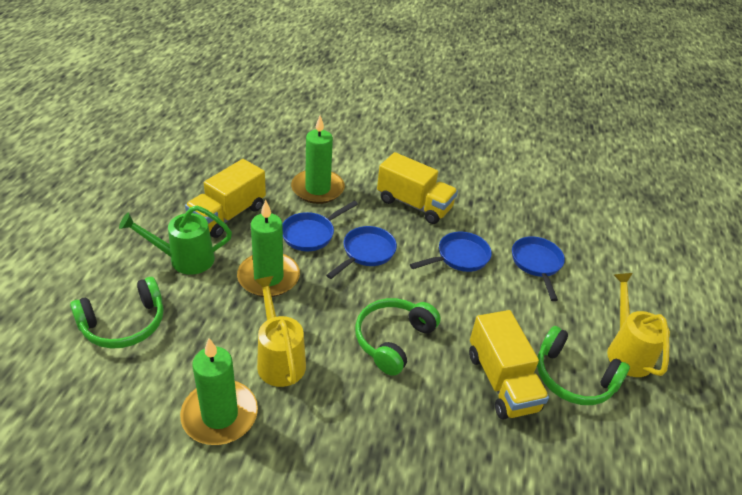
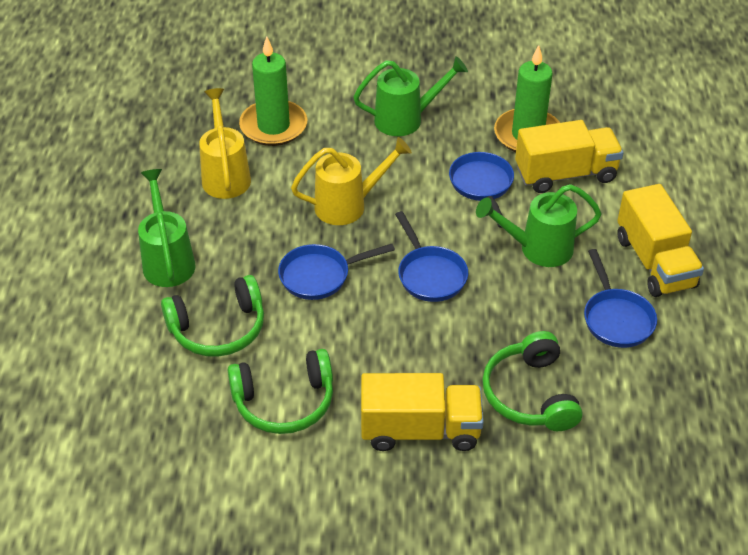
green candle: [180,338,258,445] [237,200,300,297] [291,115,345,204] = 3 -> [239,36,307,146] [494,45,560,152] = 2
green watering can: [119,205,232,275] = 1 -> [138,169,195,287] [354,56,468,136] [476,184,602,267] = 3

